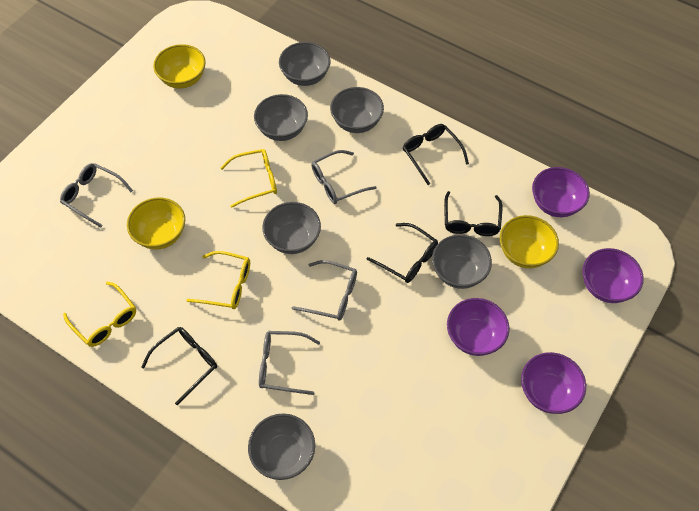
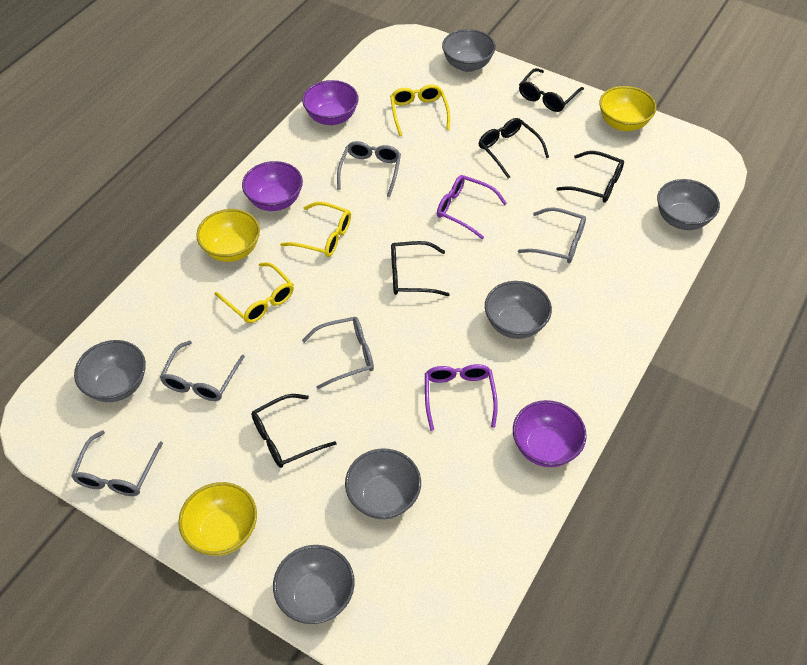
black glasses: [141,327,217,405] [367,223,438,283] [402,124,469,185] [444,191,502,236] = 4 -> [251,394,336,468] [391,241,450,296] [479,118,549,179] [519,68,584,112] [556,151,624,203] = 5
grey glasses: [60,163,133,228] [259,331,320,395] [292,260,357,321] [311,150,377,204] = 4 -> [71,430,163,496] [160,340,245,401] [302,317,374,389] [337,141,401,197] [518,207,586,263] = 5
purple bowl: [447,298,510,356] [521,352,586,414] [532,167,590,217] [583,248,644,303] = 4 -> [242,161,303,211] [302,80,359,125] [513,400,587,467] = 3
purple glasses: none = 0 -> [425,364,498,431] [437,175,507,239] = 2

